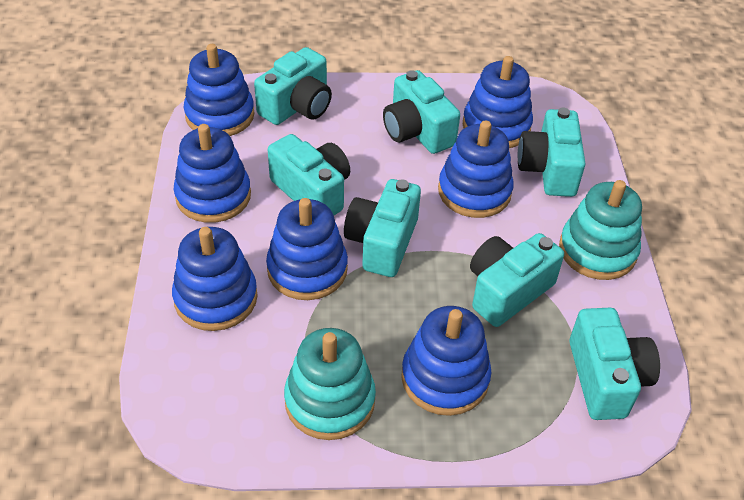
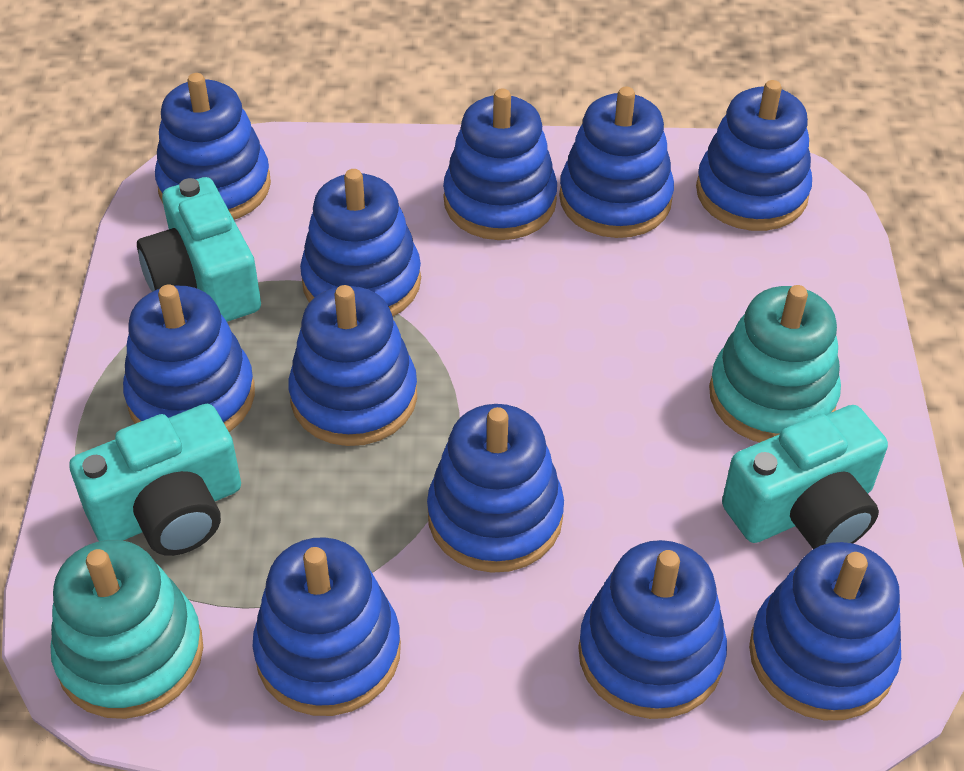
blue stacking toy: [172,227,258,331] [174,124,251,223] [184,44,255,136] [266,198,348,300] [401,306,492,416] [438,120,514,218] [463,56,533,148] = 7 -> [123,284,255,432] [155,73,271,220] [253,537,401,716] [288,285,417,446] [300,169,421,317] [427,404,564,573] [443,89,557,240] [559,87,674,238] [578,540,727,719] [696,80,812,231] [749,542,901,720] = 11
turquoise camera: [254,47,332,125] [268,134,350,215] [344,179,421,277] [383,70,460,154] [470,233,564,327] [517,108,586,197] [569,308,660,420] = 7 -> [69,404,241,556] [137,177,261,322] [722,405,888,549] = 3

